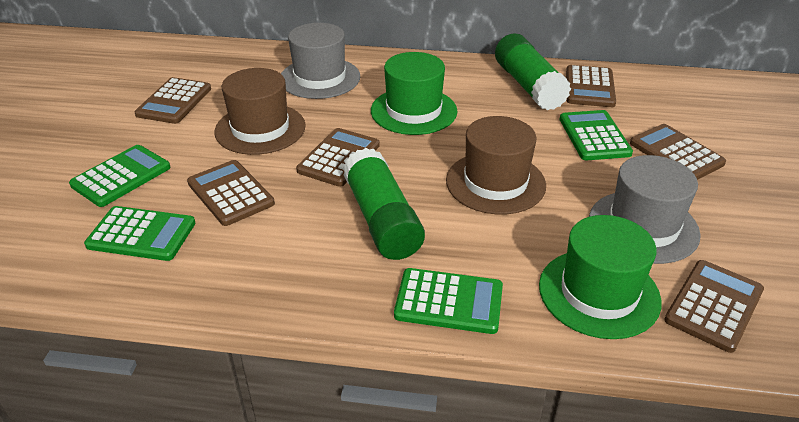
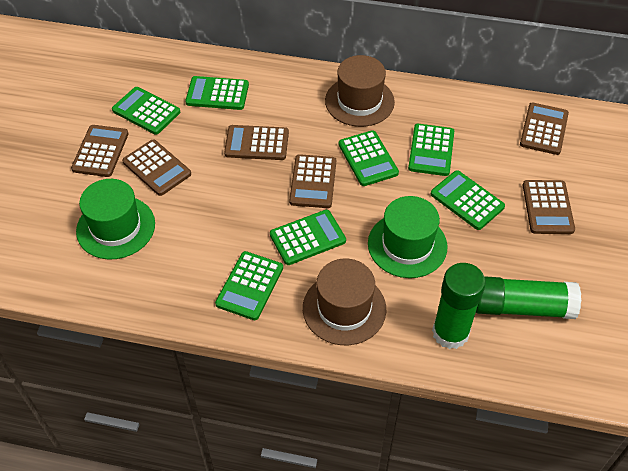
green calculator: [69,145,171,207] [84,206,195,261] [394,268,503,334] [560,110,633,160] = 4 -> [112,87,180,135] [185,76,249,110] [215,251,283,320] [270,210,346,265] [339,130,399,186] [408,124,454,176] [431,170,505,230] = 7
grey hat: [281,23,360,99] [589,155,701,264] = 2 -> none = 0

